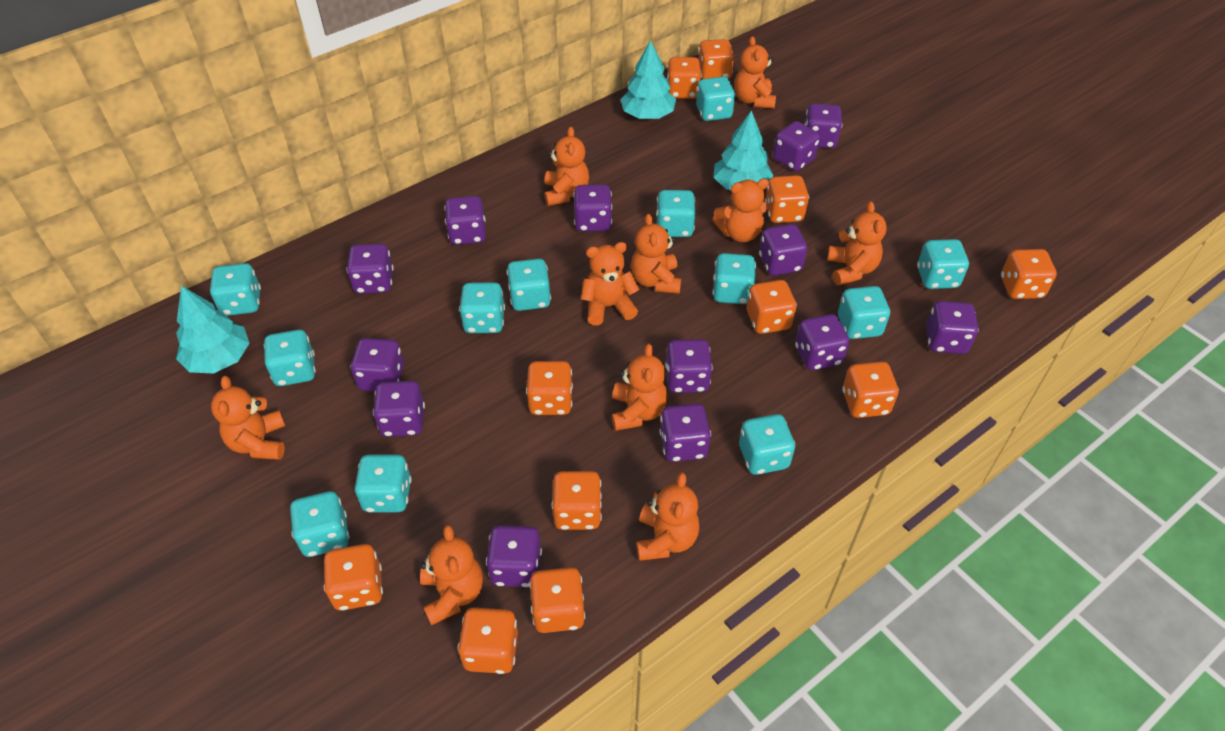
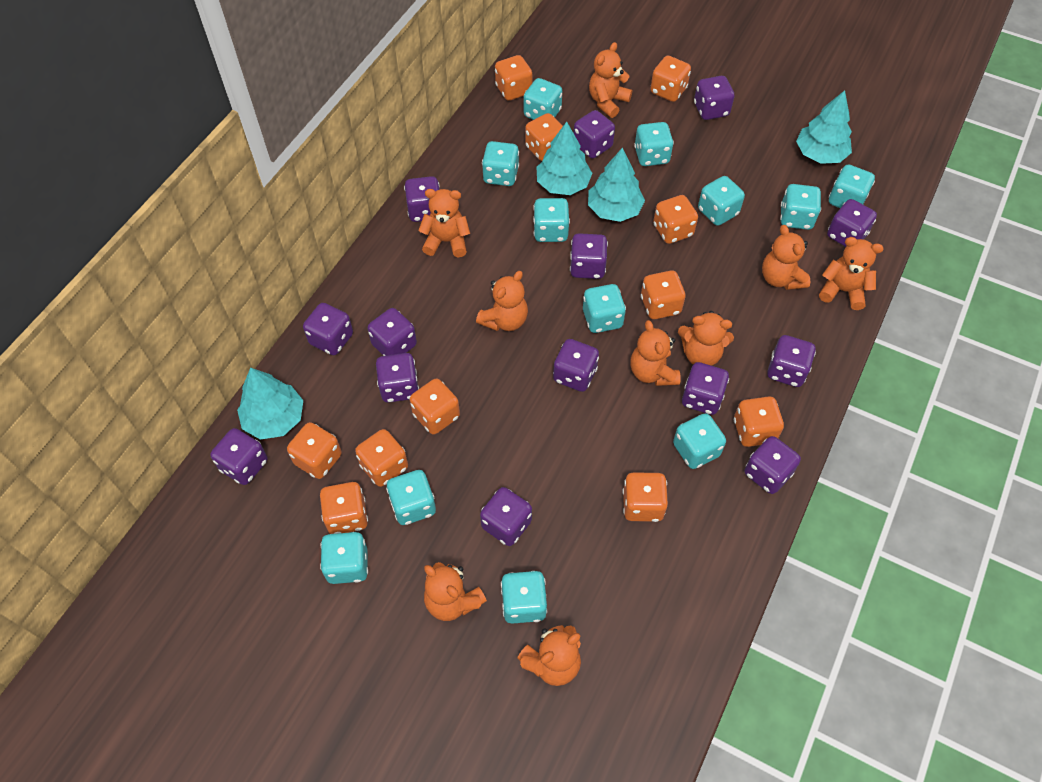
orange teddy bear: [211,376,285,460] [420,525,483,625] [544,127,589,206] [581,242,640,325] [611,344,668,431] [631,214,681,294] [636,473,699,561] [713,179,769,243] [734,36,776,108] [827,201,887,285] = 10 -> [418,189,470,257] [424,562,487,621] [476,271,528,331] [517,625,581,686] [589,42,632,118] [630,320,680,386] [678,311,734,366] [762,225,810,290] [819,237,884,310] = 9
purple dice: [346,244,394,294] [350,338,404,392] [373,381,425,437] [445,196,486,245] [486,525,542,587] [573,184,612,232] [659,404,711,462] [665,339,713,393] [759,224,807,276] [773,121,820,171] [795,314,849,370] [804,104,842,148] [926,301,979,354] = 13 -> [210,428,268,485] [303,303,353,355] [368,308,417,356] [376,353,419,403] [404,176,440,222] [480,487,532,546] [553,339,599,392] [570,233,608,279] [574,110,615,158] [682,362,729,415] [694,76,735,120] [745,436,801,494] [767,335,816,387] [827,199,877,247] = 14
turquoise tree: [176,285,249,374] [620,40,676,119] [713,110,774,190] = 3 -> [237,367,303,440] [537,122,592,195] [588,148,645,222] [796,90,852,164] = 4

